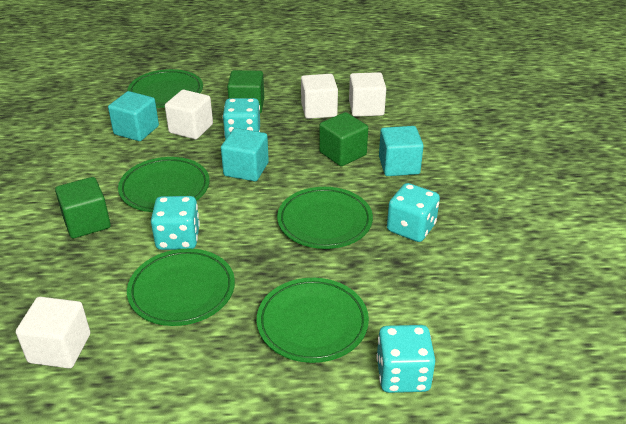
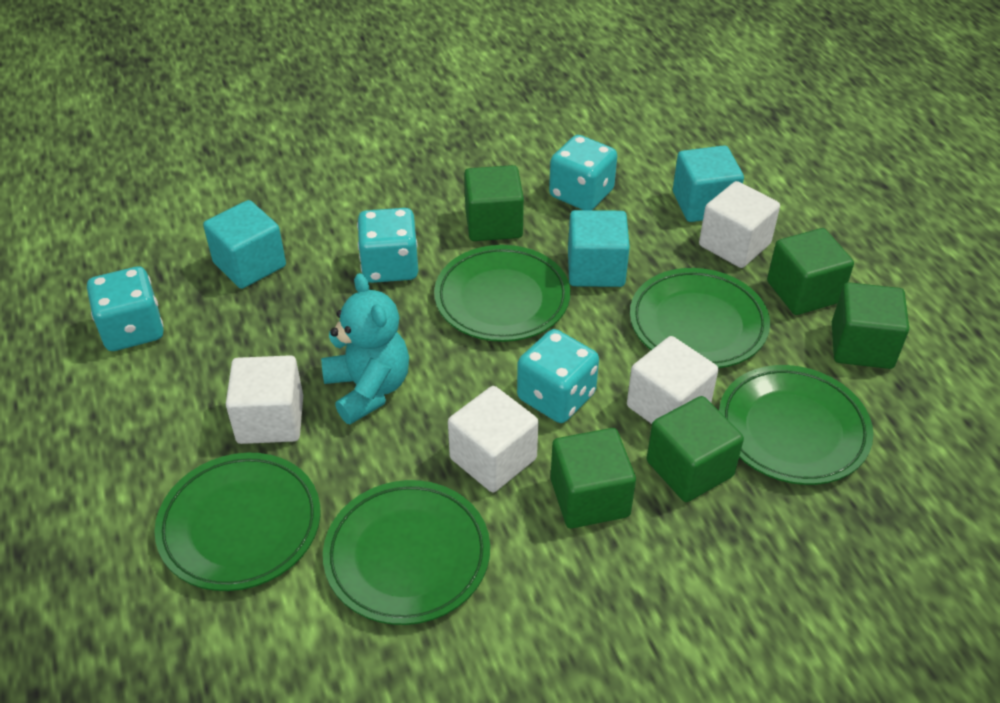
green cube: [55,177,111,238] [227,70,264,113] [319,112,368,166] = 3 -> [464,165,524,241] [550,428,636,528] [647,396,744,502] [767,228,854,315] [832,282,909,369] = 5
turquoise teddy bear: none = 0 -> [321,273,409,424] = 1

